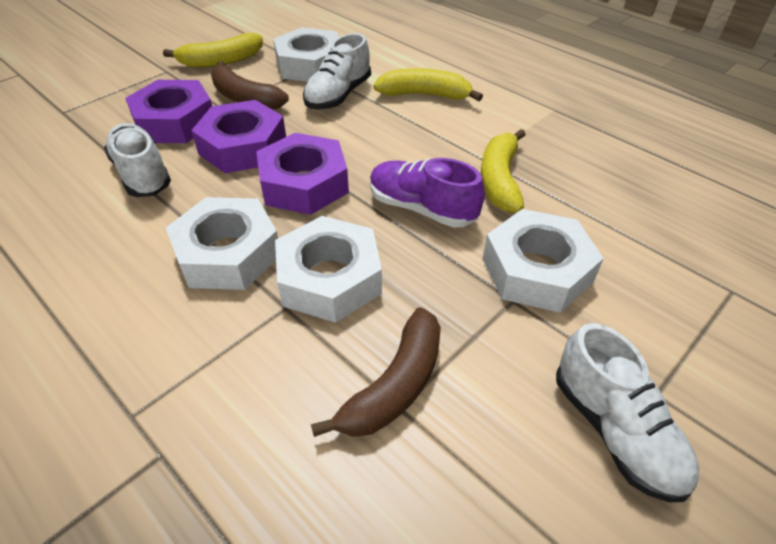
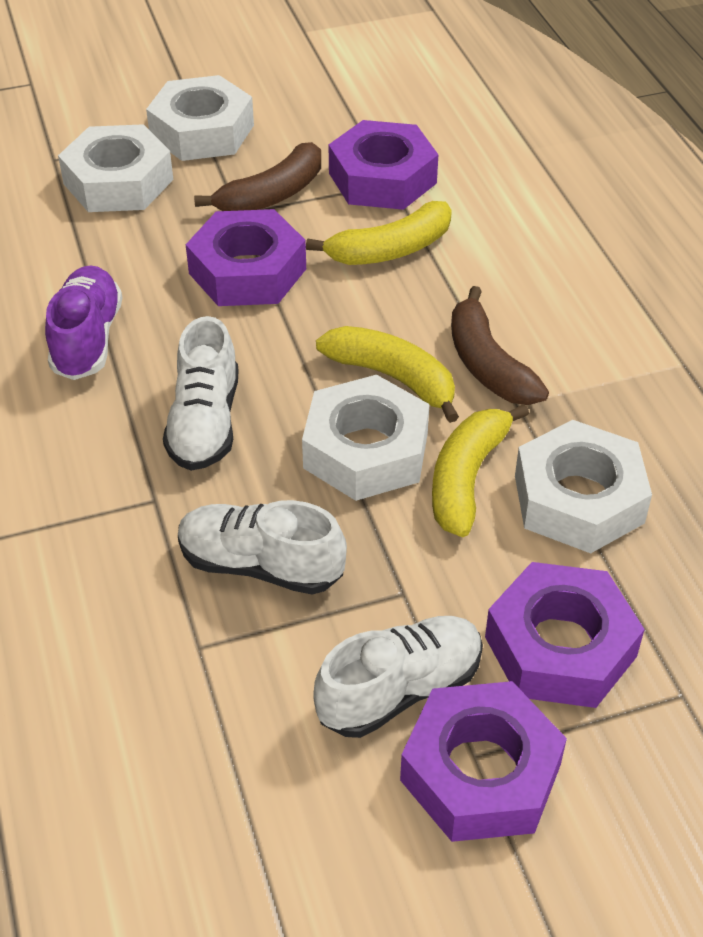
purple nut: [125,80,212,143] [191,100,286,173] [256,133,349,215] = 3 -> [186,209,306,306] [329,120,438,210] [400,681,567,842] [485,562,645,708] = 4

